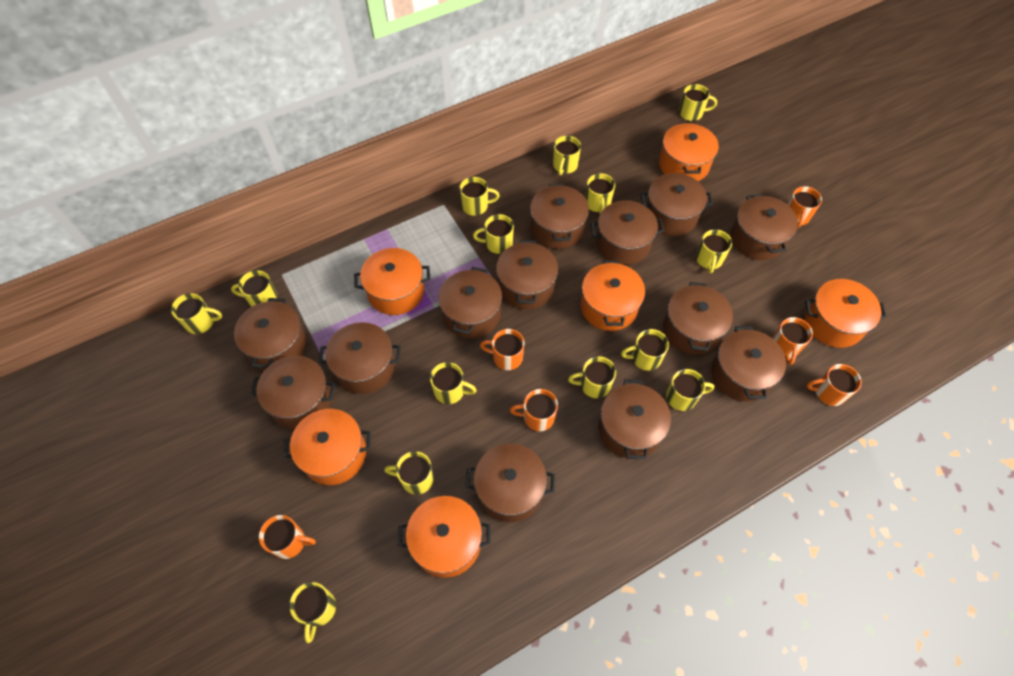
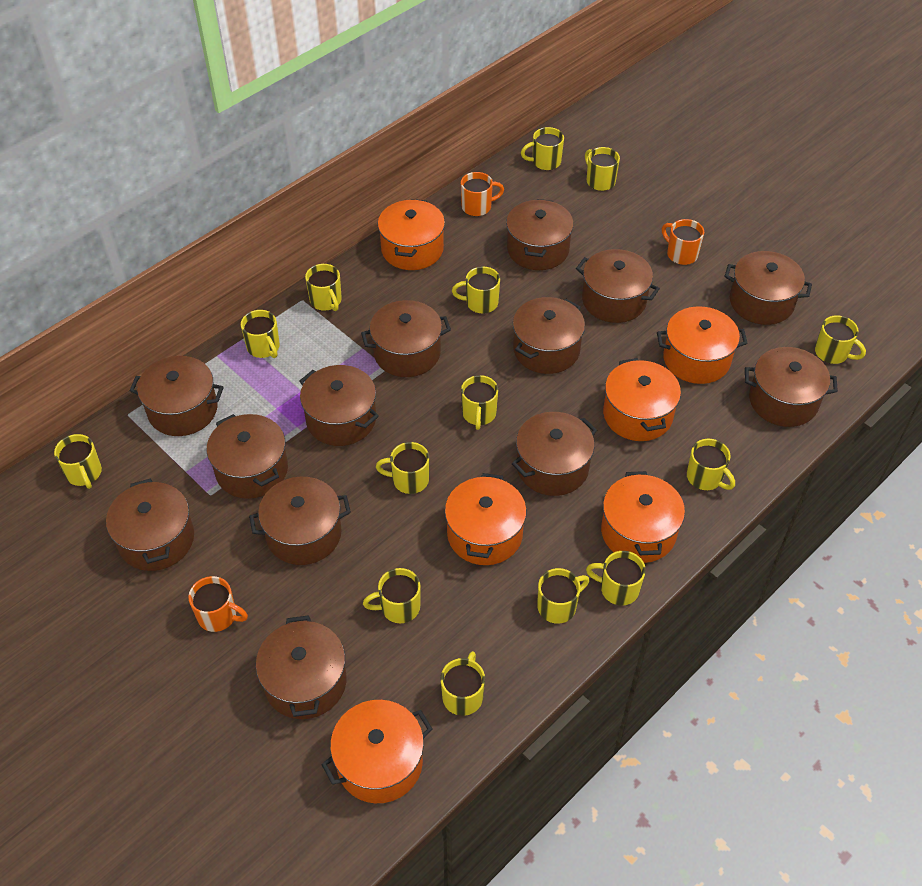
orange mug: [259,515,316,559] [480,329,525,370] [510,389,558,431] [772,317,813,365] [787,186,822,228] [807,364,862,406] = 6 -> [188,576,248,632] [461,172,504,216] [662,219,704,265] = 3

